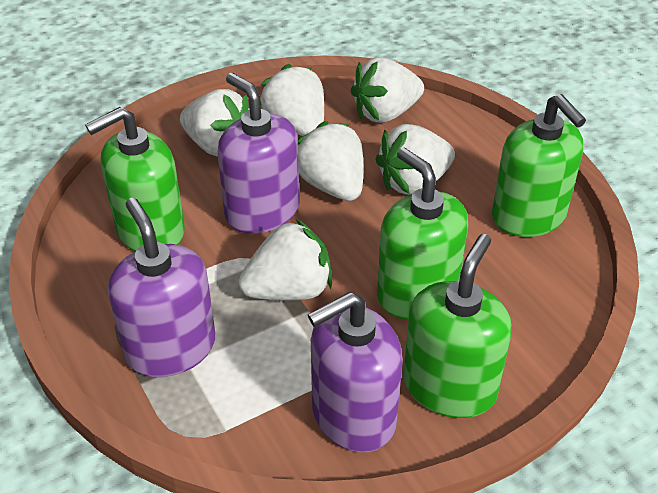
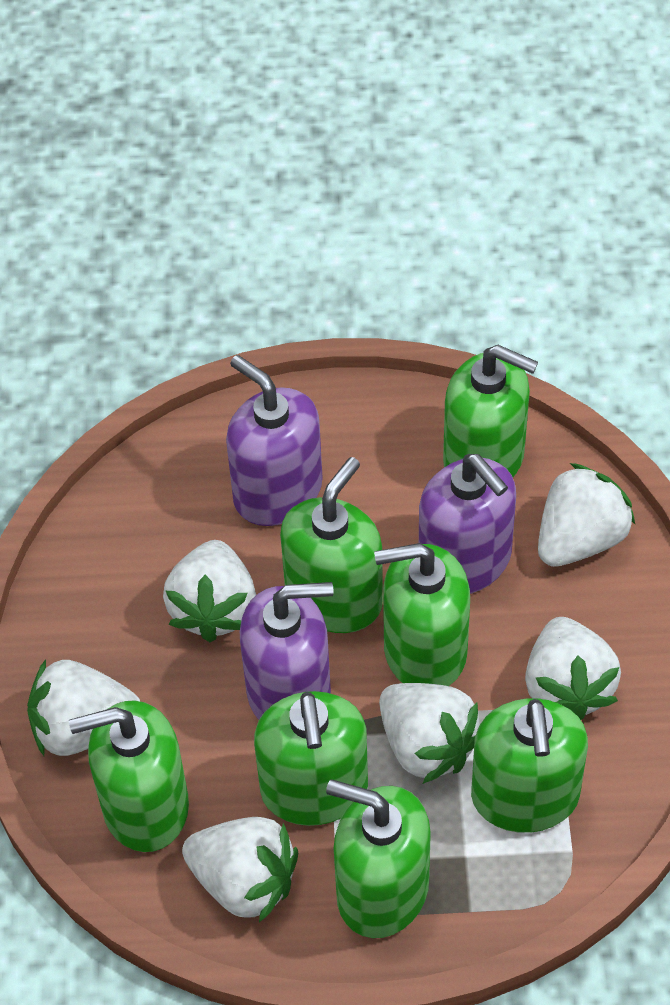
green soap dispenser: [85,107,185,251] [377,148,468,320] [403,234,512,418] [492,94,586,237] = 4 -> [69,700,189,852] [254,691,368,826] [280,457,383,633] [326,779,431,938] [374,543,470,686] [443,345,538,477] [471,698,588,833] = 7

